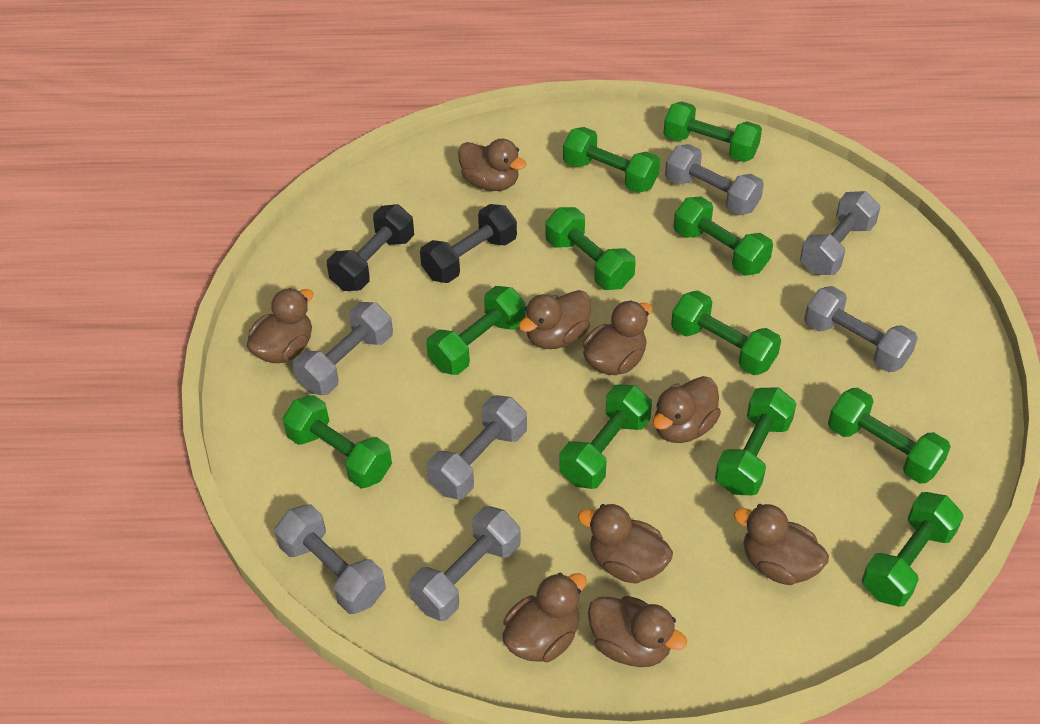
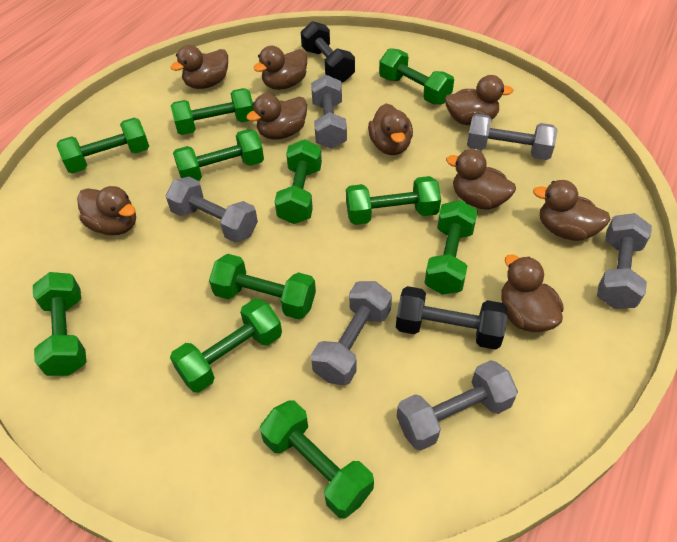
grey dumbbell: [275,504,386,614] [293,302,393,395] [408,506,521,621] [427,395,527,499] [665,144,764,215] [800,191,880,275] [804,286,918,372] = 7 -> [165,177,258,243] [311,75,347,149] [311,281,392,385] [396,360,518,450] [467,114,558,160] [597,213,652,309] = 6

